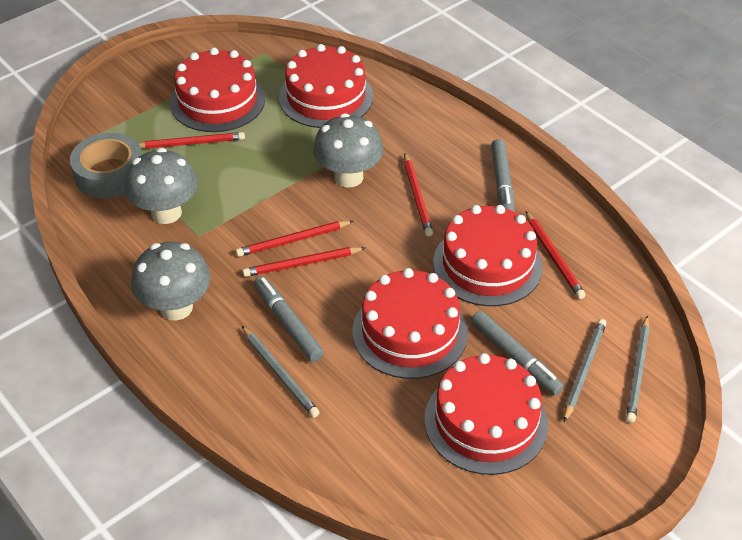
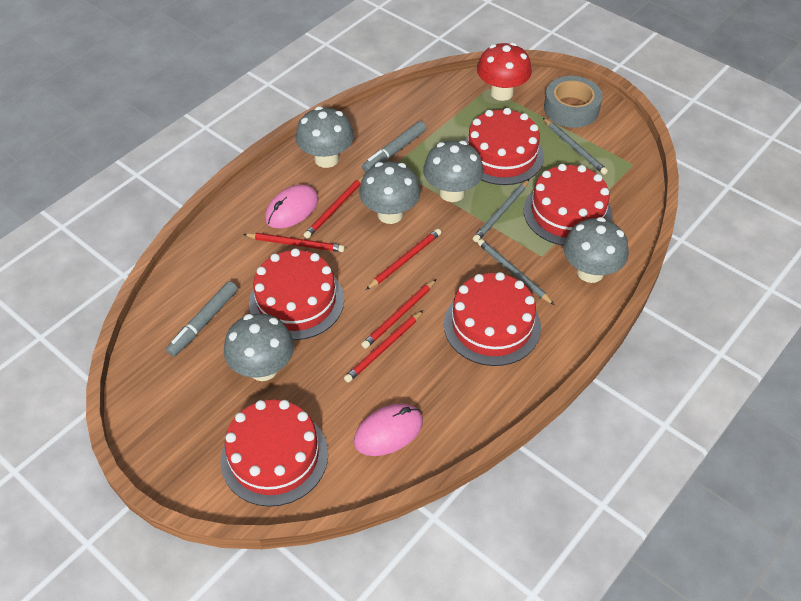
grey marker: [254,276,324,362] [471,311,564,396] [491,139,515,212] = 3 -> [166,281,238,356] [362,121,426,172] = 2
grey mushroom: [125,148,198,224] [131,242,211,320] [313,113,383,187] = 3 -> [224,313,294,381] [296,107,354,168] [359,162,421,224] [423,141,483,202] [563,217,629,283] = 5
pink mouse: none = 0 -> [265,185,319,229] [354,403,423,456] = 2
red mushroom: none = 0 -> [477,42,532,101] = 1

